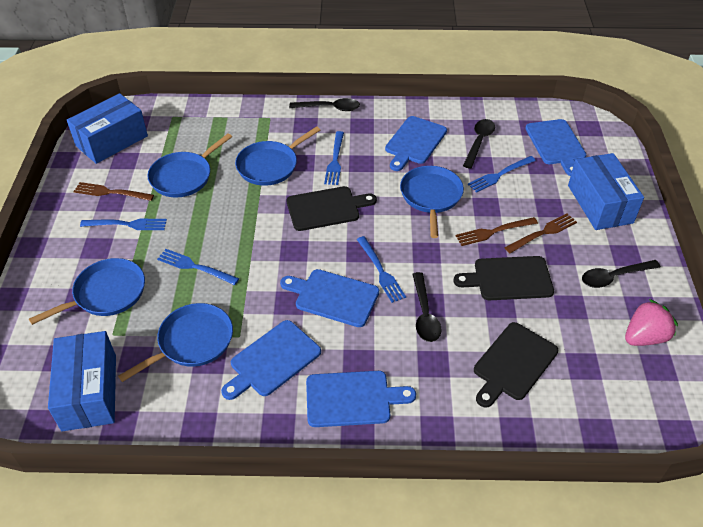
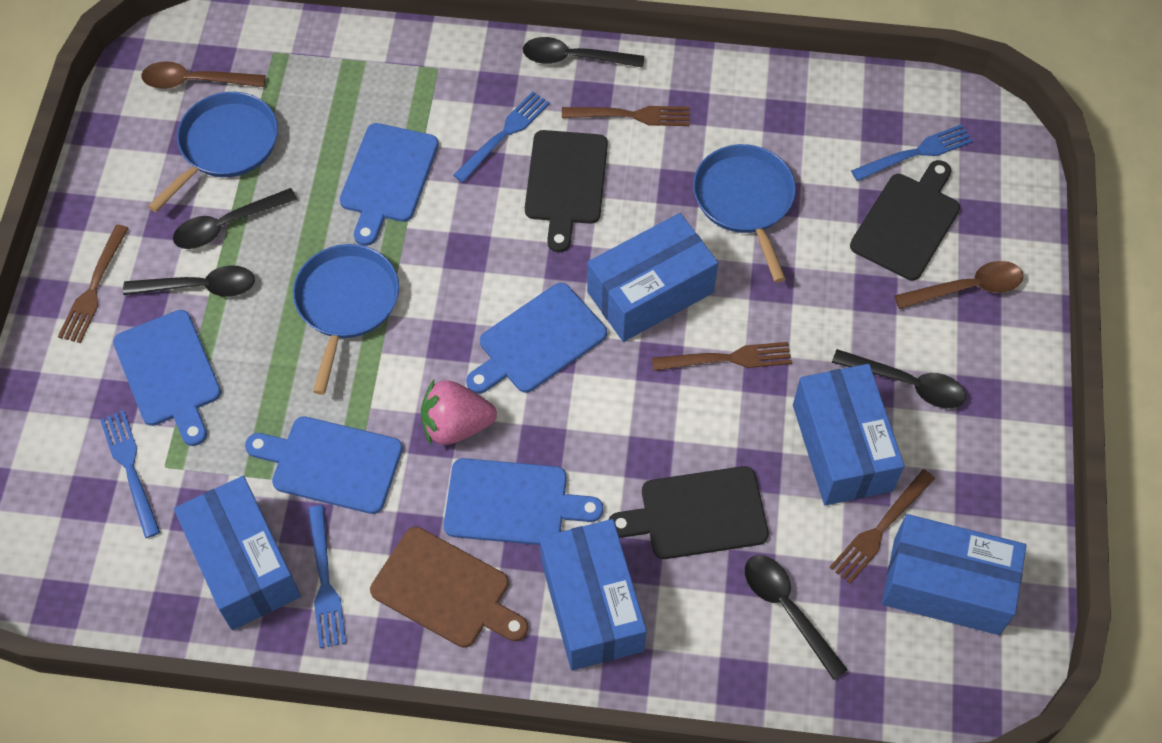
black spoon: [289,98,360,111] [413,272,441,342] [463,119,495,169] [582,260,661,288] = 4 -> [123,265,255,297] [173,188,297,249] [523,37,644,68] [745,555,848,680] [832,349,966,409] = 5
blue box: [48,331,116,431] [67,93,148,164] [568,153,644,230] = 3 -> [174,476,301,630] [540,519,647,670] [587,213,718,342] [793,364,904,506] [882,514,1027,635] = 5
blue fork: [80,219,167,230] [157,249,239,285] [324,131,344,185] [357,236,406,303] [468,156,536,193] = 5 -> [100,410,160,538] [308,505,346,648] [453,91,550,183] [851,124,973,181] = 4
blue pan: [29,258,145,325] [118,303,233,382] [147,133,232,197] [235,126,320,186] [400,166,464,238] = 5 -> [148,92,278,212] [293,244,399,395] [693,144,796,282] = 3
brown cutting board: none = 0 -> [370,527,528,648] = 1
brown fork: [73,182,154,201] [456,217,538,246] [504,213,577,253] = 3 -> [58,224,129,343] [562,106,689,126] [652,342,792,371] [830,469,935,584] = 4
brown spoon: none = 0 -> [141,61,266,89] [894,261,1024,309] = 2

